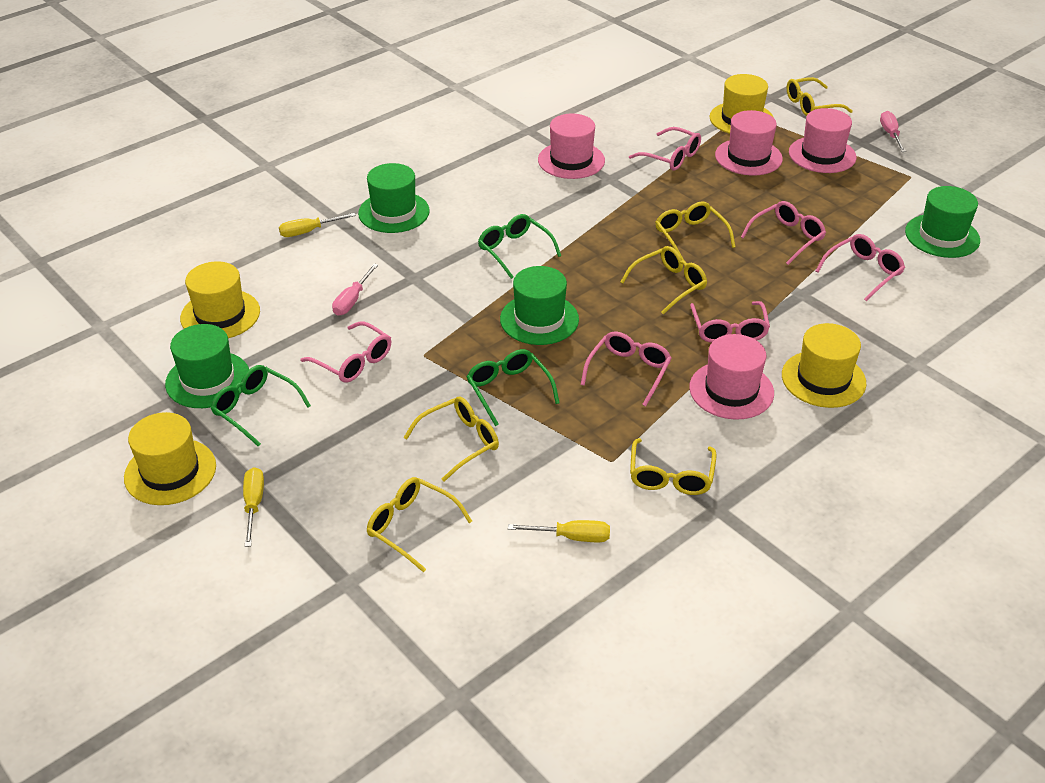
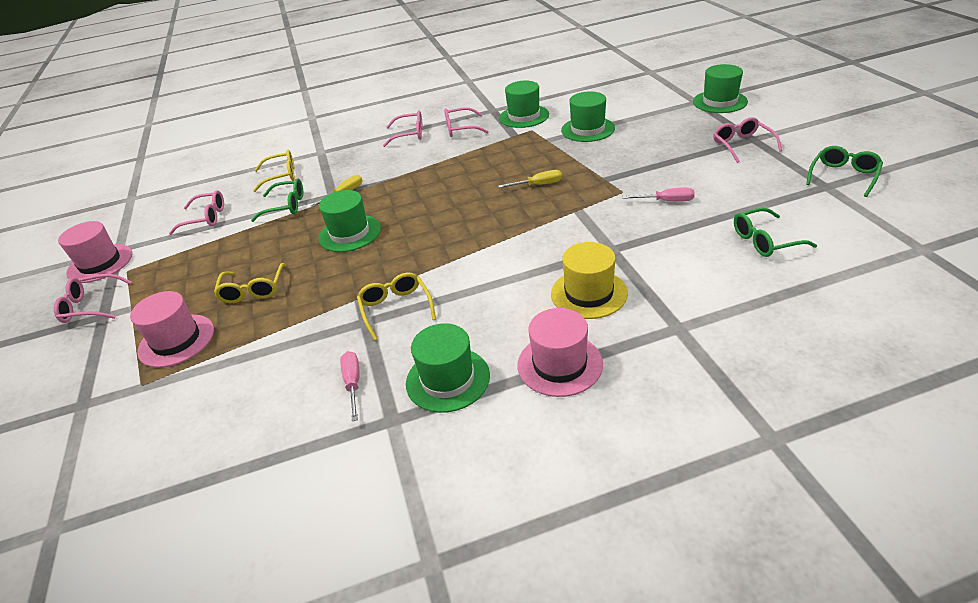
green hat: [165,324,249,408] [358,163,430,233] [500,266,579,345] [905,186,980,258] = 4 -> [319,190,381,252] [406,323,490,413] [499,81,549,128] [561,91,615,142] [693,64,748,113] = 5
pink glasses: [300,321,391,383] [581,331,672,406] [629,127,701,171] [690,301,770,343] [741,201,826,265] [816,234,905,301] = 6 -> [54,274,132,323] [169,190,224,235] [383,110,423,147] [444,107,489,137] [713,117,782,163] = 5
pink hat: [538,114,605,179] [689,334,774,420] [715,110,783,176] [789,108,857,173] = 4 -> [58,221,132,283] [130,291,214,368] [517,308,603,397] = 3
yellow glasses: [367,477,472,572] [403,396,499,482] [620,246,707,315] [630,438,717,495] [655,201,736,261] [787,77,853,116] = 6 -> [214,263,286,303] [253,150,295,192] [357,273,436,341] = 3
yellow hat: [124,412,216,505] [180,262,260,338] [709,74,774,134] [782,323,866,408] = 4 -> [551,242,628,319] = 1
yellow screwdriver: [243,467,264,547] [279,213,356,237] [508,520,610,542] = 3 -> [311,175,362,207] [498,170,562,188] = 2

